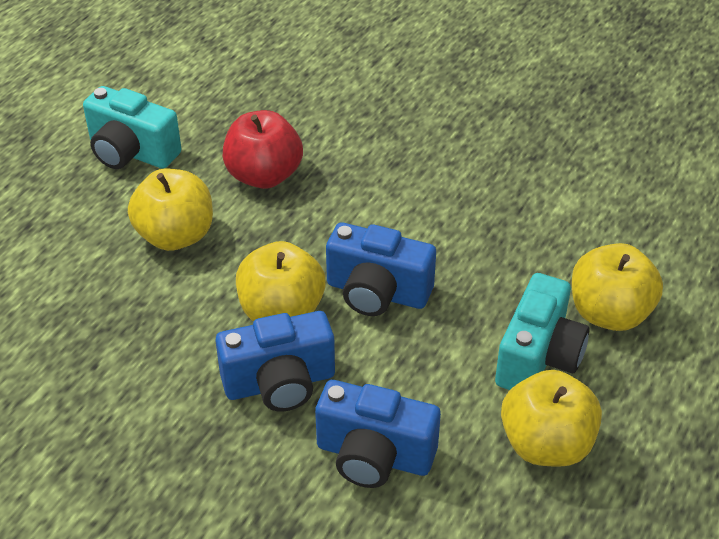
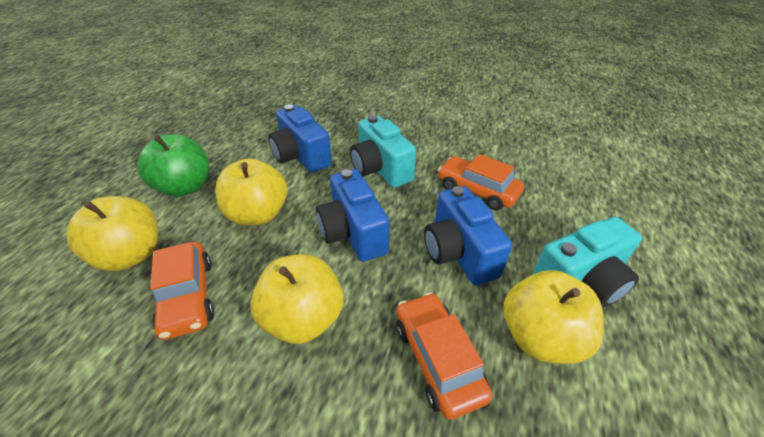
green apple: none = 0 -> [138,134,209,197] = 1
orange car: none = 0 -> [150,242,214,340] [396,292,492,420] [438,154,524,210] = 3
red apple: [223,110,303,189] = 1 -> none = 0

